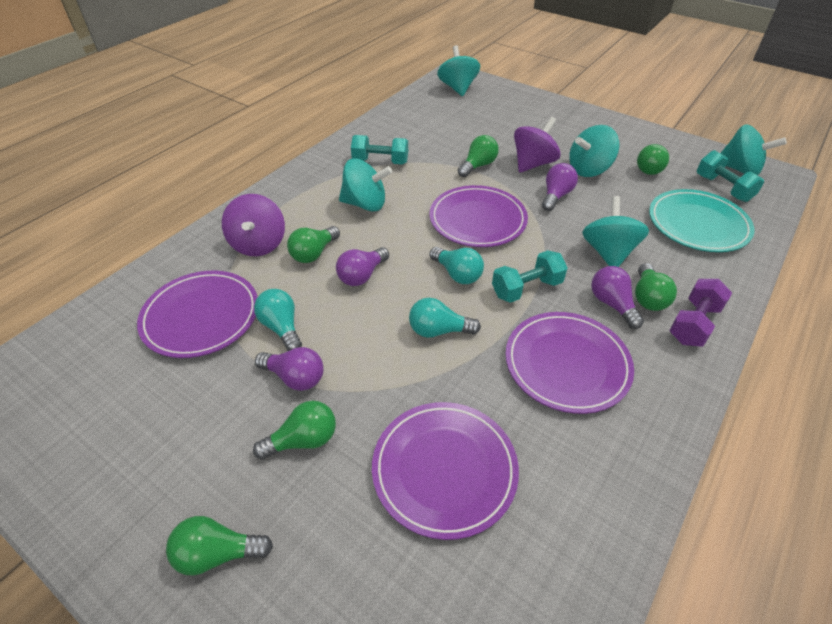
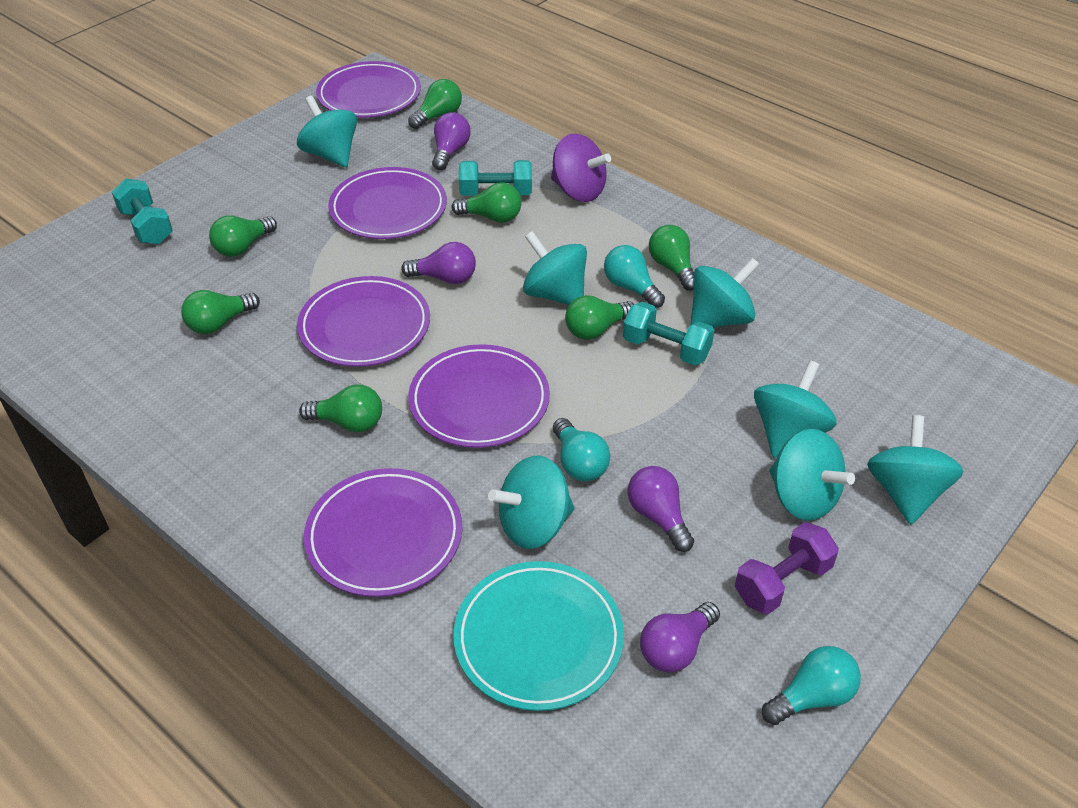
green light bulb: [166,516,273,576] [253,401,336,460] [287,226,340,263] [458,135,499,177] [635,263,677,311] [637,144,669,175] = 6 -> [181,290,260,334] [209,215,277,257] [299,385,382,432] [408,79,462,129] [451,182,522,223] [565,295,634,340] [649,225,694,291] = 7
purple plate: [137,271,257,358] [372,402,519,540] [430,185,528,247] [505,312,634,414] = 4 -> [297,276,430,367] [304,468,463,597] [316,61,421,118] [328,167,447,239] [408,344,550,448] = 5
purple spinning top: [222,194,285,256] [514,117,561,173] = 2 -> [551,133,611,202] = 1
turquoise spinning top: [339,158,392,212] [437,45,480,96] [569,125,619,177] [582,196,649,267] [721,124,787,175] = 5 -> [297,95,357,167] [488,456,575,549] [523,231,587,305] [690,258,759,328] [754,360,837,458] [770,429,855,521] [867,415,964,525] = 7

